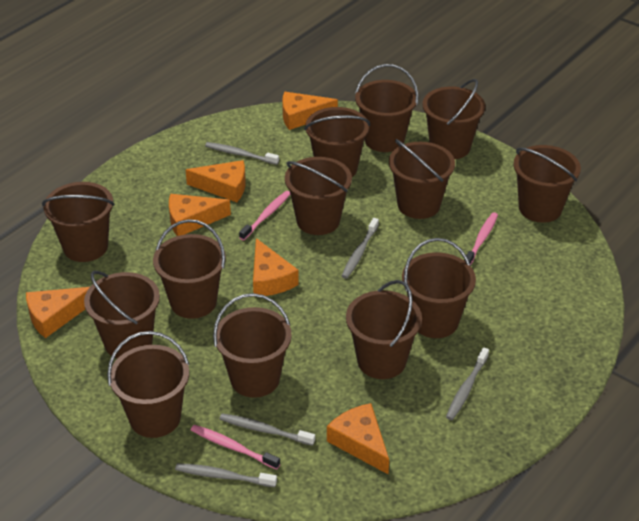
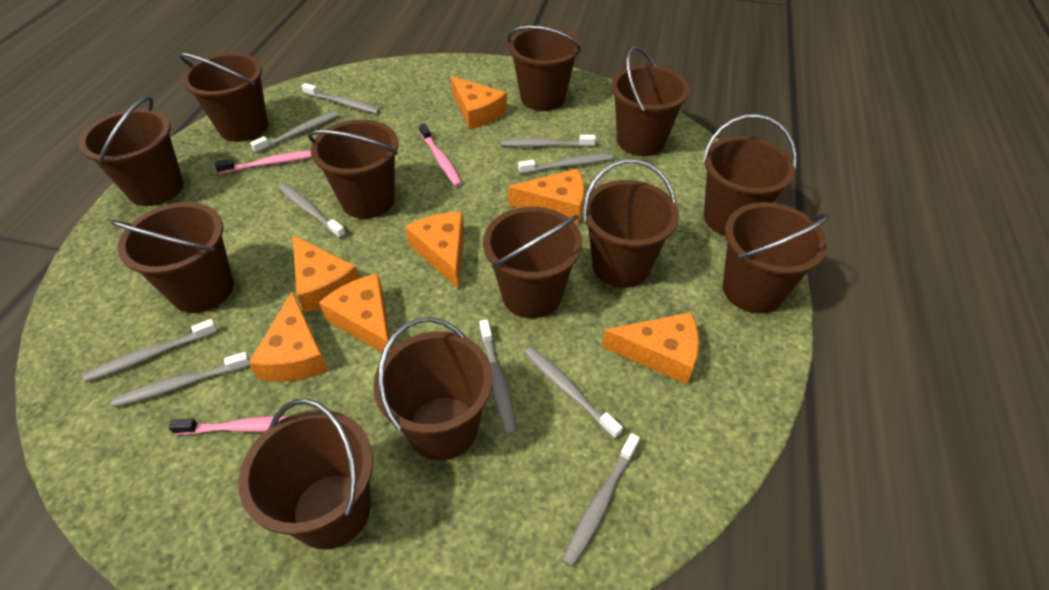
brown bucket: [42,182,115,262] [84,271,160,358] [107,331,189,438] [153,219,226,319] [213,293,292,398] [285,157,352,235] [304,107,370,177] [346,280,422,379] [355,64,418,152] [389,139,455,219] [402,238,476,338] [422,79,485,159] [513,145,581,223] = 13 -> [79,96,184,206] [110,202,234,313] [179,53,268,142] [238,399,373,550] [308,120,398,219] [373,317,493,460] [483,207,583,318] [507,26,581,111] [583,159,679,288] [611,46,690,156] [702,114,797,236] [723,202,830,314] = 12
grey toothbrush: [175,463,277,487] [205,142,279,165] [220,413,315,446] [342,218,379,279] [446,347,489,420] = 5 -> [83,319,218,382] [111,352,250,407] [250,111,339,153] [279,184,346,239] [301,83,380,114] [479,319,517,435] [501,135,596,147] [518,153,613,174] [524,347,623,439] [562,433,640,567] = 10
orange cheese: [26,287,90,338] [169,194,231,236] [186,160,246,202] [253,238,299,296] [282,92,338,130] [327,403,389,474] = 6 -> [249,291,328,382] [293,235,359,313] [319,274,391,352] [405,212,464,289] [451,76,507,130] [508,169,585,224] [602,312,699,385] = 7

